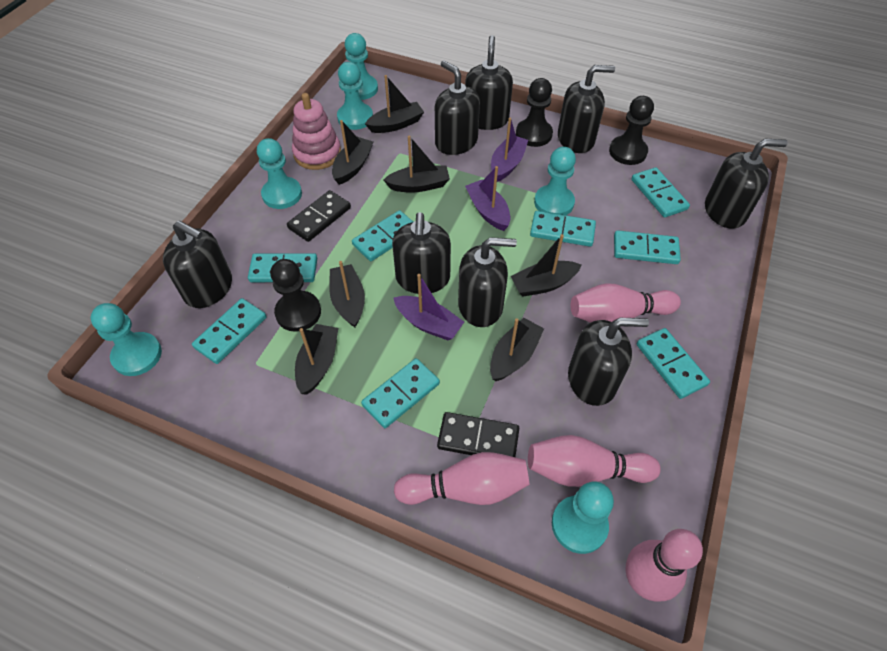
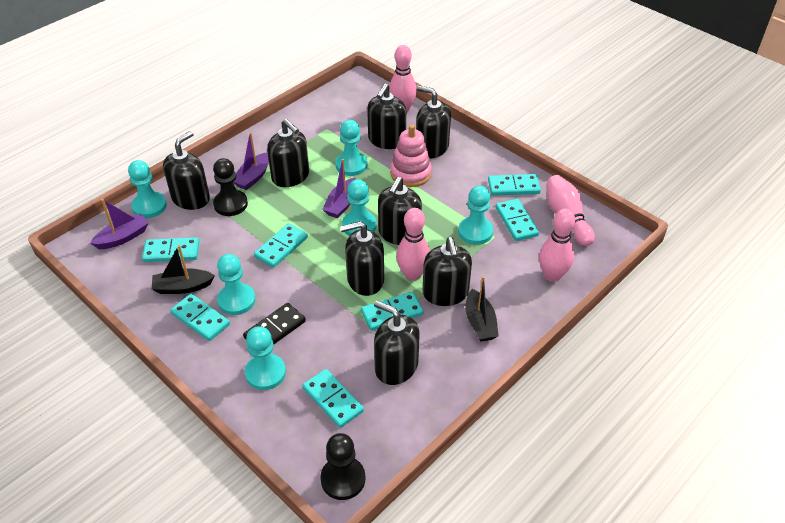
black boat: [295,324,338,395] [329,261,365,327] [332,120,374,185] [365,75,424,133] [384,136,450,193] [490,318,544,381] [511,234,582,297] = 7 -> [152,245,215,294] [465,276,499,342] = 2
black domino: [287,190,351,242] [437,412,519,457] = 2 -> [243,303,306,344] = 1
black pawn: [270,259,321,332] [516,78,553,147] [609,96,654,165] = 3 -> [213,158,248,216] [320,433,365,500] = 2
turquoise domino: [192,298,266,364] [248,253,317,282] [352,210,413,261] [361,358,440,428] [530,211,596,247] [614,230,681,264] [631,167,690,218] [637,328,710,399] = 8 -> [142,237,200,262] [170,294,230,341] [254,223,308,268] [302,369,364,428] [361,292,424,331] [488,174,541,196] [495,199,539,241] = 7

